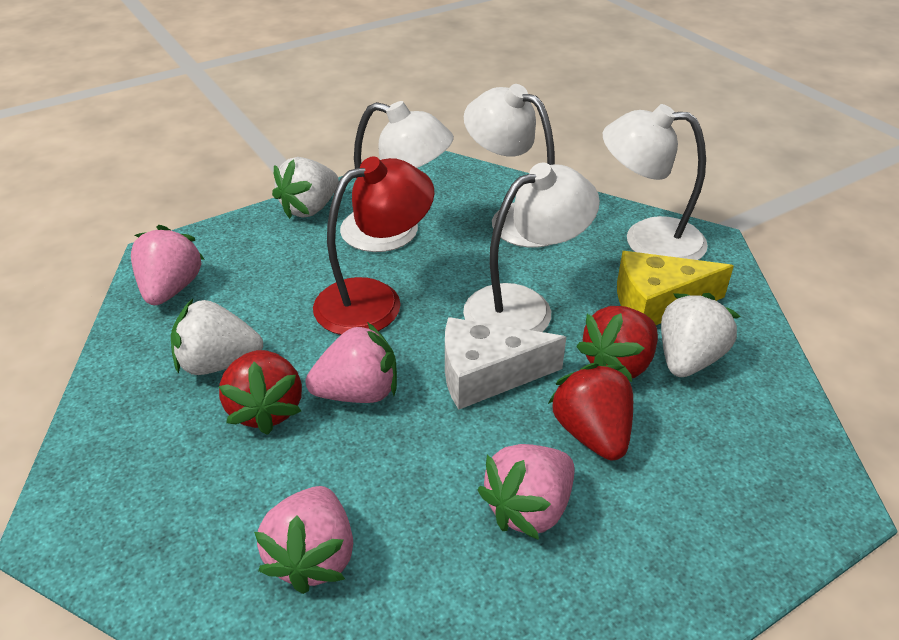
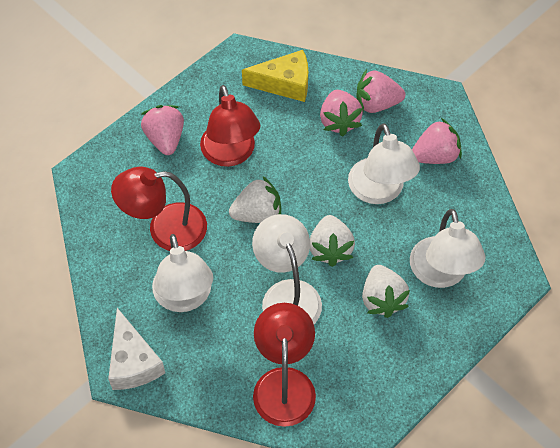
red lamp: [313,157,435,335] = 1 -> [111,167,207,251] [200,85,260,167] [253,303,316,427] = 3
red strawberry: [218,350,302,435] [548,363,633,460] [576,306,658,382] = 3 -> none = 0

